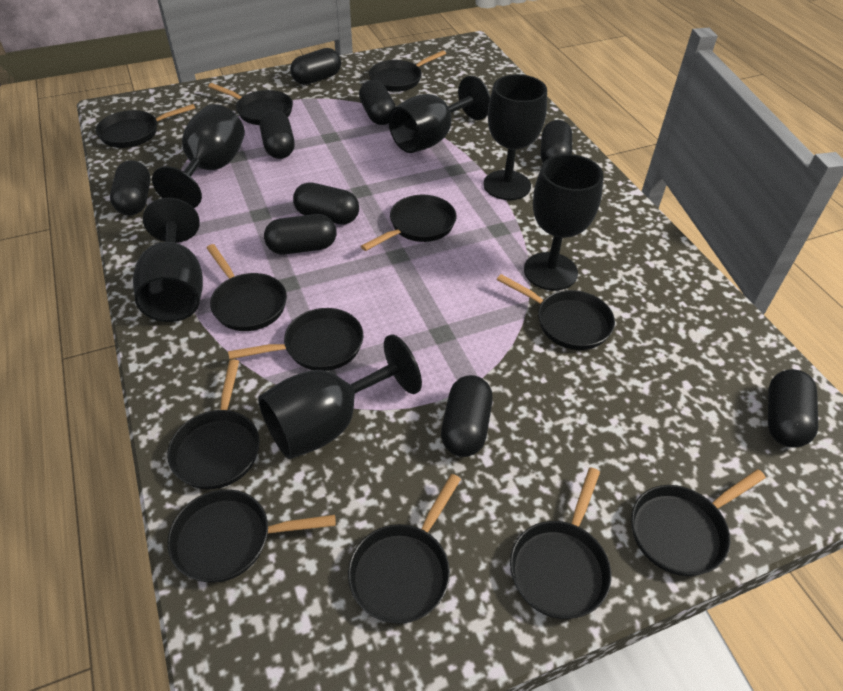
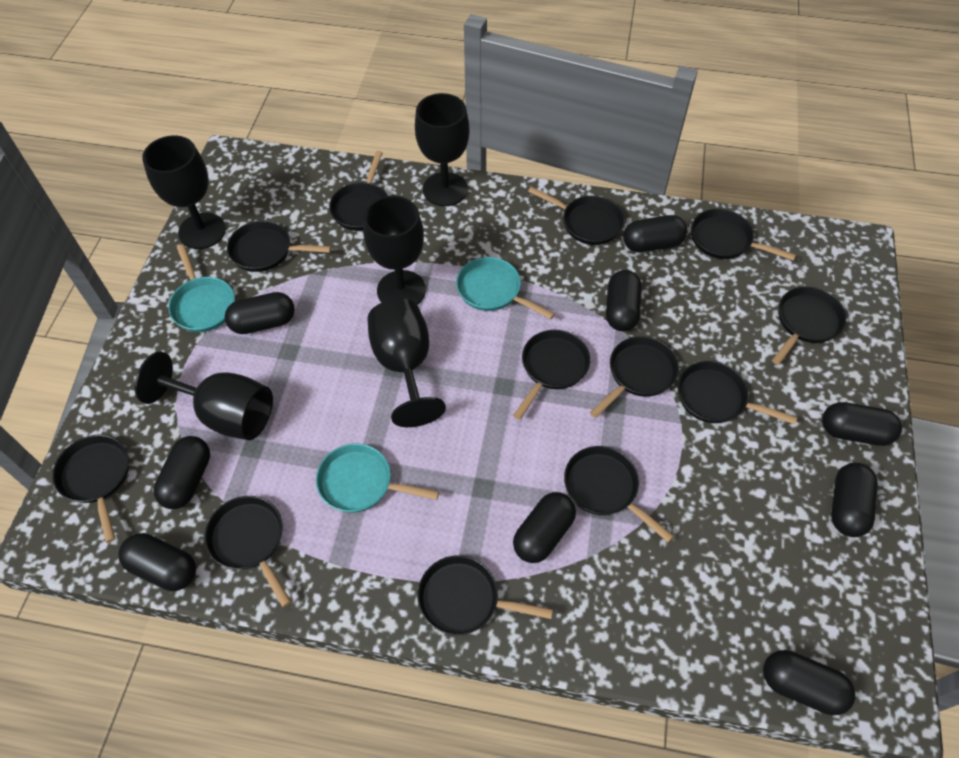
black goblet: [133,198,203,322] [152,104,245,208] [258,334,422,459] [389,76,490,153] [484,74,547,200] [524,154,603,291] = 6 -> [135,351,273,440] [142,135,226,249] [364,196,426,305] [367,298,446,427] [415,93,470,206] = 5
turquoise pan: none = 0 -> [168,244,235,332] [316,444,439,513] [456,257,555,319] = 3

